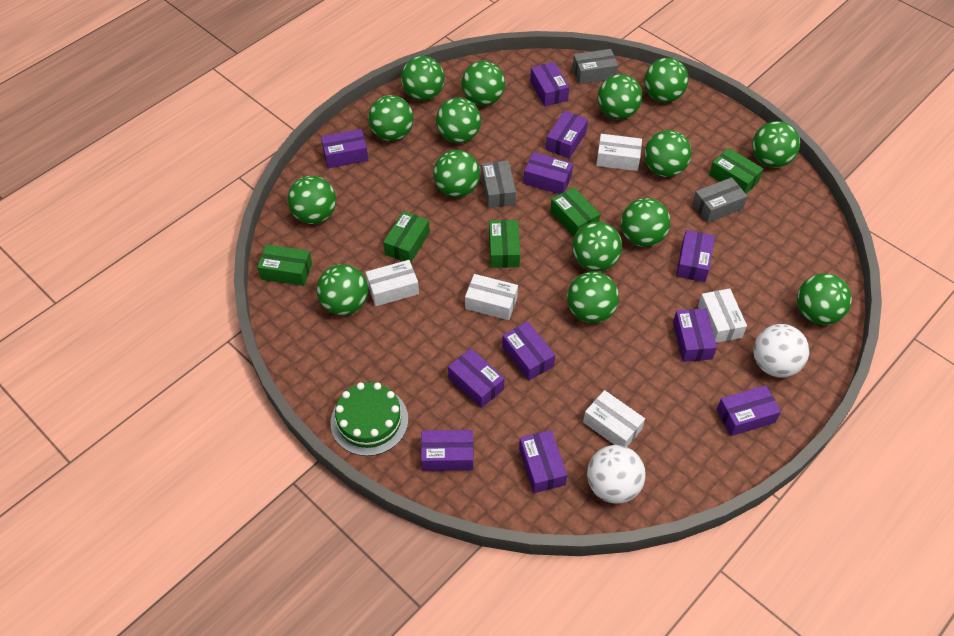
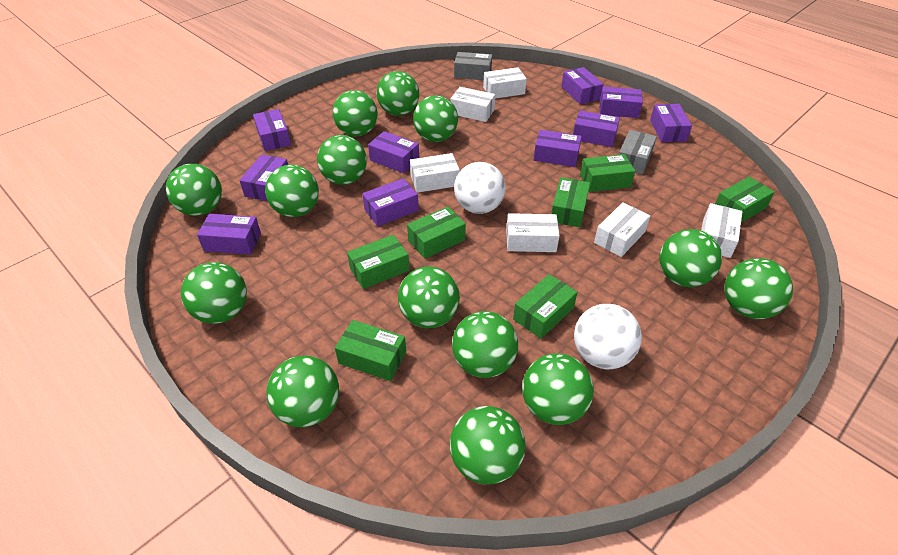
green ball: [288,176,336,224] [317,264,368,315] [368,95,414,141] [401,56,444,101] [433,150,480,197] [436,98,481,143] [461,61,505,106] [567,272,619,323] [572,222,622,272] [598,74,642,119] [621,198,670,247] [644,58,689,103] [644,130,692,177] [752,121,800,168] [797,273,852,325] = 15 -> [166,164,222,216] [181,262,247,324] [265,165,319,217] [266,355,339,427] [317,135,367,185] [333,90,378,136] [377,71,419,116] [398,266,460,328] [413,95,458,142] [450,406,526,484] [452,311,518,378] [522,353,594,425] [659,229,722,287] [724,258,793,319] = 14
green box: [257,244,312,286] [383,211,430,262] [489,220,520,268] [550,187,600,237] [709,148,763,194] = 5 -> [335,320,406,381] [347,235,409,289] [407,207,466,259] [513,274,578,339] [551,177,590,227] [580,154,635,192] [715,177,774,223] = 7
green cake: [331,382,408,456] = 1 -> none = 0
grey box: [482,161,516,208] [573,49,618,85] [692,177,747,223] = 3 -> [454,52,492,80] [619,130,657,175] = 2
purple box: [321,129,368,168] [421,430,474,471] [448,348,505,408] [502,321,555,381] [519,430,567,493] [523,152,573,194] [530,62,569,106] [546,111,588,159] [673,308,717,362] [676,230,715,282] [717,385,781,436] = 11 -> [197,214,261,255] [239,154,288,201] [253,109,291,151] [362,178,419,226] [368,131,419,173] [534,130,582,167] [561,67,604,104] [573,110,620,147] [600,86,643,118] [650,104,692,142] = 10
white box: [366,260,419,306] [465,274,518,320] [583,390,645,447] [596,134,642,171] [698,289,747,343] = 5 -> [410,153,460,193] [450,87,495,122] [483,67,527,99] [506,213,560,252] [594,202,650,257] [701,203,743,258] = 6

